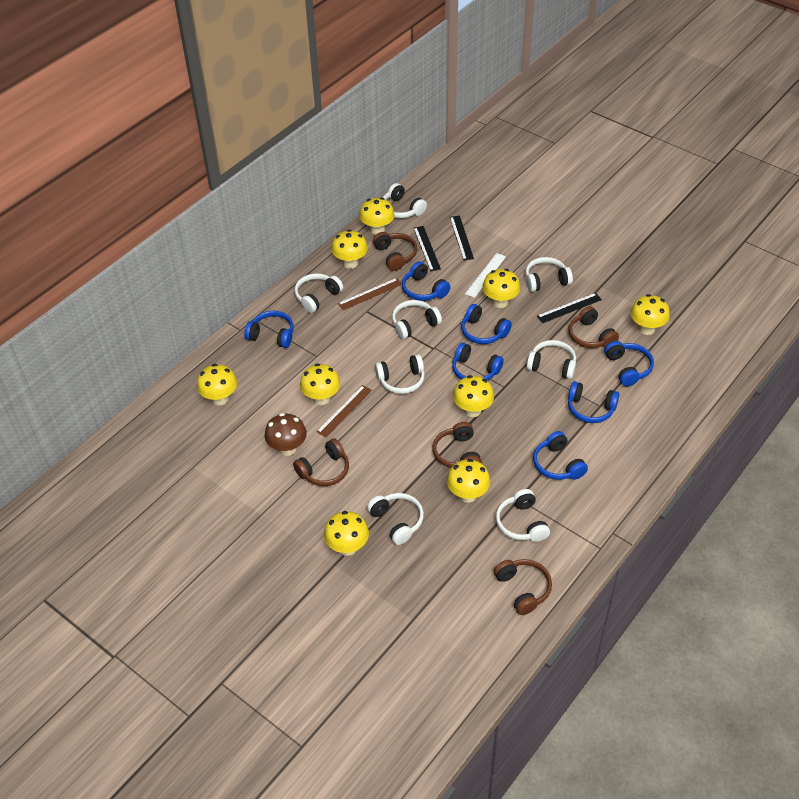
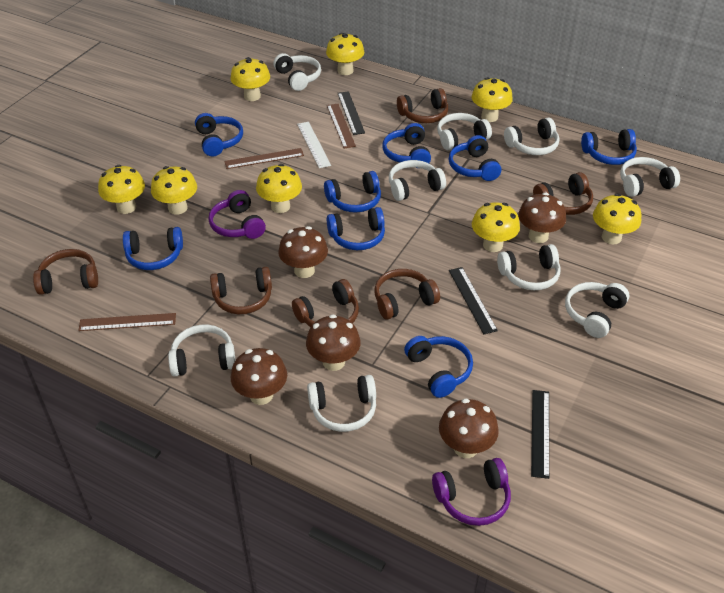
blue headphones: [244,311,294,348] [402,261,450,301] [452,342,504,381] [461,304,512,344] [533,431,588,480] [568,381,619,423] [604,341,654,386] = 7 -> [123,227,183,270] [195,113,243,156] [324,171,381,212] [327,207,385,250] [382,123,431,168] [404,336,473,398] [449,135,501,181] [581,129,637,165] = 8
brown headphones: [293,438,349,486] [373,232,417,271] [433,422,482,468] [493,559,552,615] [568,306,619,348] = 5 -> [33,249,98,295] [210,267,272,314] [292,279,359,327] [374,269,440,320] [397,88,448,123] [533,172,593,215] = 6
brown mushroom: [265,413,307,456] = 1 -> [231,348,287,405] [278,226,328,278] [306,314,361,371] [439,399,499,458] [518,193,566,243] = 5
brown ruler: [317,385,372,437] [338,278,402,310] = 2 -> [78,313,176,331] [224,148,304,169] [327,104,356,148] = 3
purple headphones: none = 0 -> [209,190,266,239] [432,458,511,526] = 2
white headphones: [294,273,343,313] [367,493,424,545] [375,354,425,394] [383,183,427,218] [392,300,442,339] [496,489,550,542] [525,257,573,292] [527,340,576,379] = 8 -> [168,324,235,376] [273,53,321,91] [307,375,376,432] [389,160,446,201] [437,113,492,150] [497,244,560,290] [504,117,559,155] [565,282,629,338] [620,157,680,197] = 9
yellow mushroom: [197,364,237,405] [300,363,340,405] [324,511,369,556] [331,230,368,269] [359,197,395,235] [447,459,490,503] [453,375,494,417] [482,269,520,308] [630,294,670,335] = 9 -> [98,165,145,214] [151,166,197,215] [231,57,270,101] [256,164,302,213] [326,33,364,75] [471,77,513,122] [472,202,520,252] [593,194,641,244] = 8

